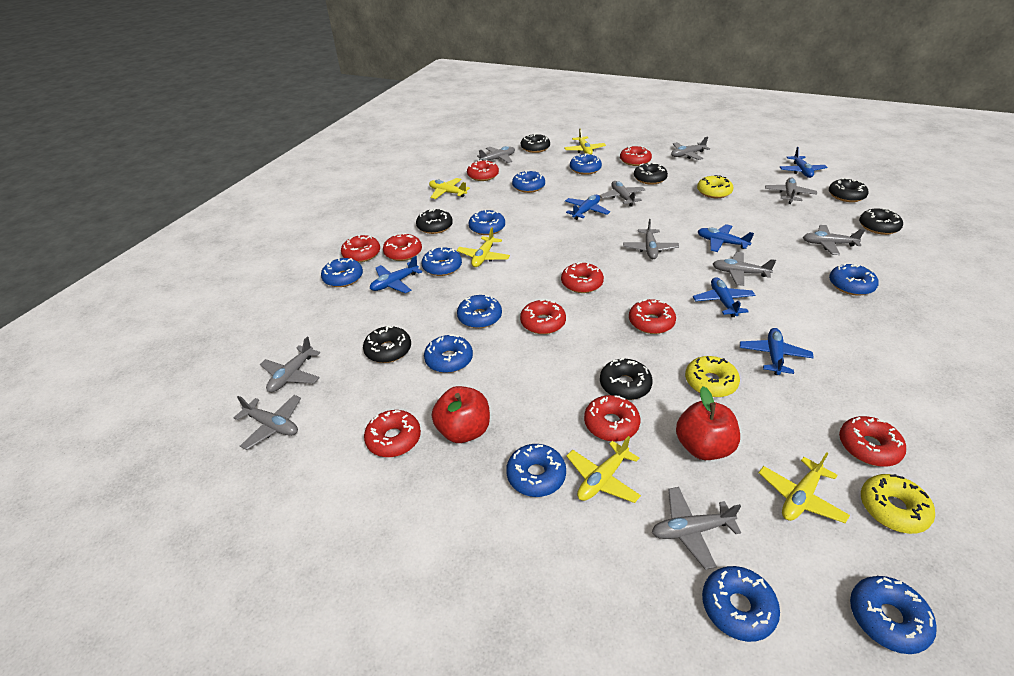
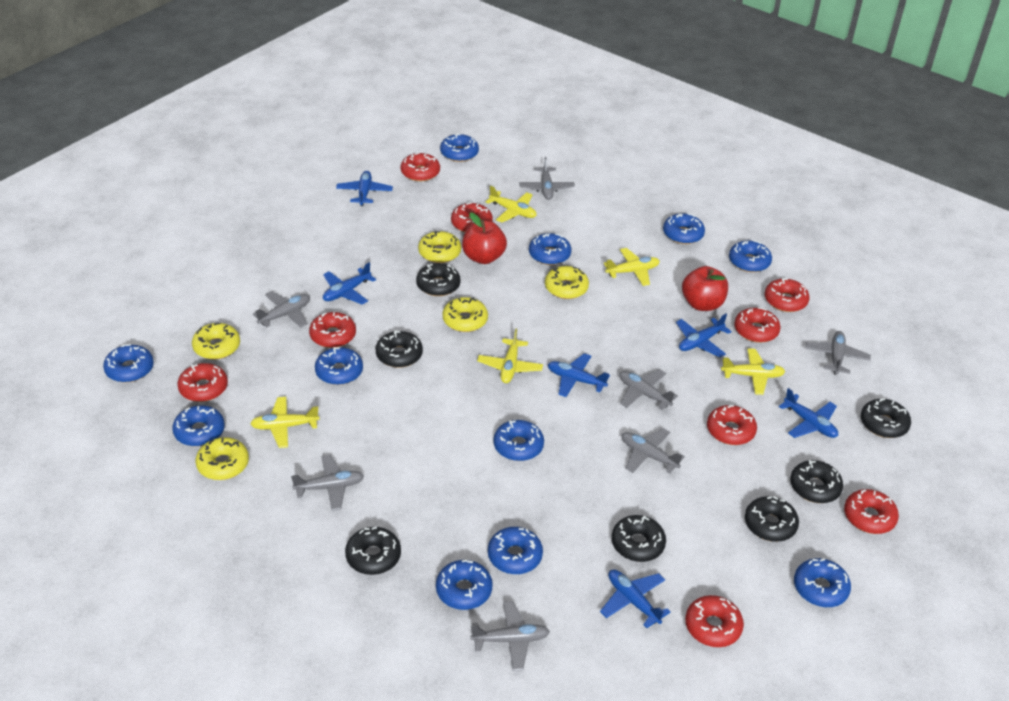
grey plane: [234,395,301,450] [260,337,320,392] [477,146,515,163] [599,181,645,207] [623,219,679,259] [652,487,741,570] [671,136,710,160] [713,252,776,286] [765,178,817,204] [803,225,865,255] = 10 -> [253,291,310,328] [291,455,364,511] [471,601,550,671] [519,157,575,200] [619,369,678,410] [622,428,685,473] [805,331,871,375] = 7
red donut: [341,235,380,262] [364,410,421,457] [383,233,422,261] [467,160,499,181] [520,299,566,334] [561,262,604,293] [584,395,640,442] [620,146,652,166] [629,299,676,334] [839,416,906,467] = 10 -> [177,363,228,402] [309,312,356,348] [401,153,440,181] [451,202,493,232] [685,595,744,647] [707,405,757,445] [734,307,781,343] [765,278,810,312] [844,489,899,534] = 9
yellow donut: [685,356,740,397] [697,175,733,198] [861,474,935,534] = 3 -> [192,323,240,359] [196,437,249,480] [418,231,461,263] [442,297,488,332] [545,266,589,299] = 5

